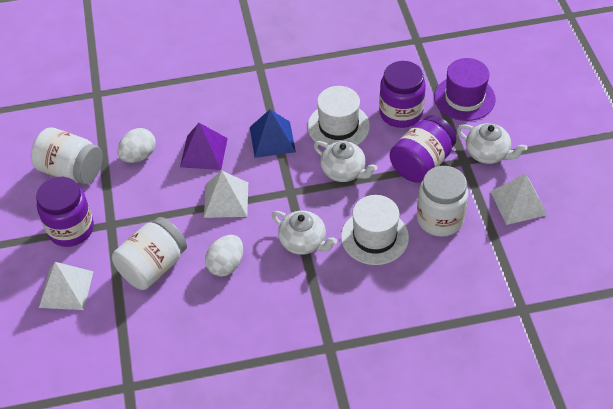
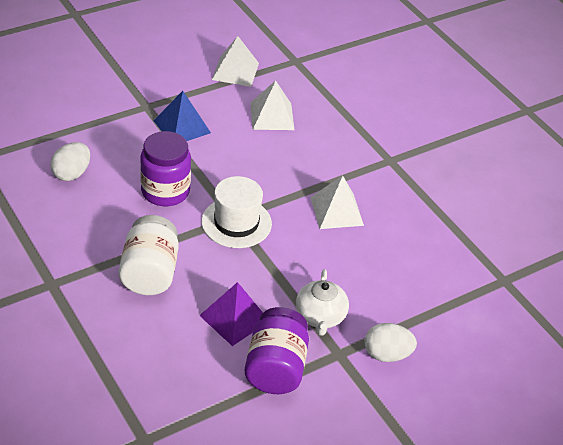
purple hat: [434,58,496,121] = 1 -> none = 0
purple jar: [36,177,94,247] [379,61,426,128] [390,115,457,183] = 3 -> [140,131,191,206] [245,307,309,394] = 2
white hat: [308,86,370,148] [341,195,409,265] = 2 -> [201,176,272,248] = 1
white jar: [31,127,103,185] [112,217,187,290] [417,166,468,237] = 3 -> [119,215,179,295] = 1
white teapot: [272,211,337,255] [314,141,378,182] [457,123,528,164] = 3 -> [296,269,349,336] = 1

